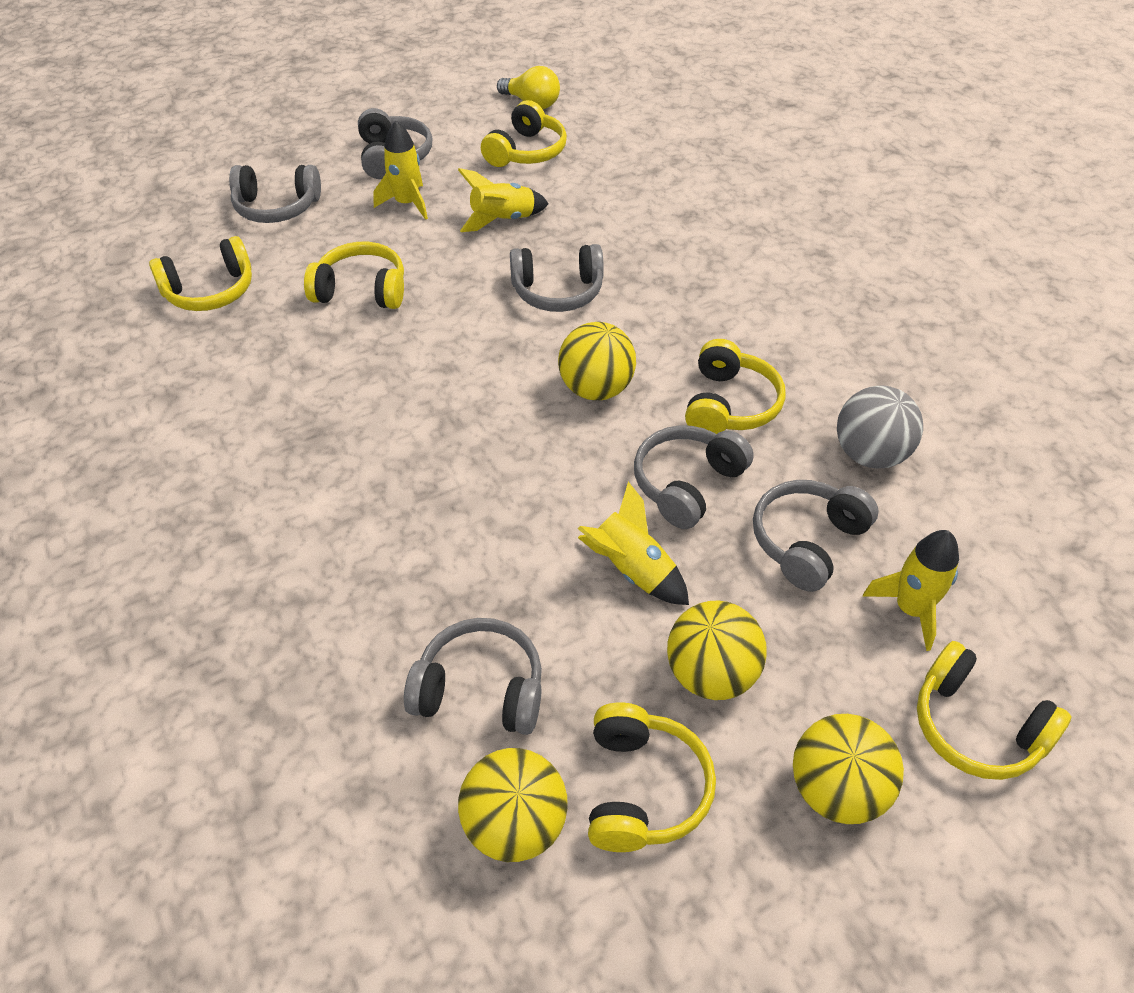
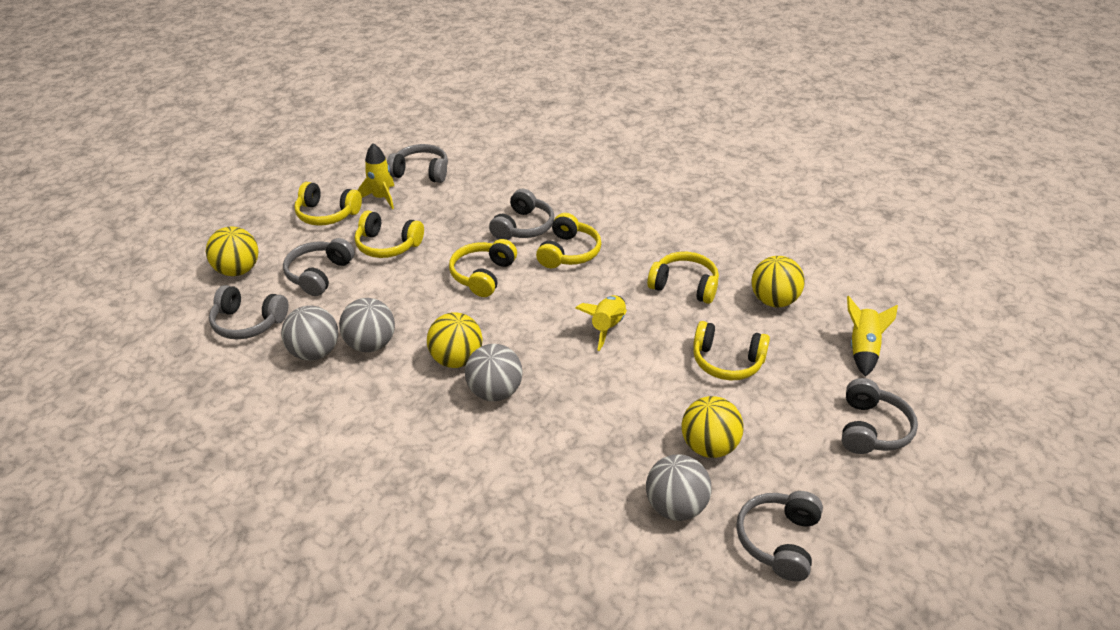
grey ball: [837,385,923,468] = 1 -> [281,305,338,361] [339,298,395,352] [465,344,523,401] [646,454,711,521] = 4
yellow light bulb: [497,66,560,109] = 1 -> none = 0
yellow rocket: [373,121,428,220] [458,168,549,232] [578,482,689,605] [863,530,959,651] = 4 -> [358,143,394,209] [576,295,627,351] [847,296,898,377] = 3

